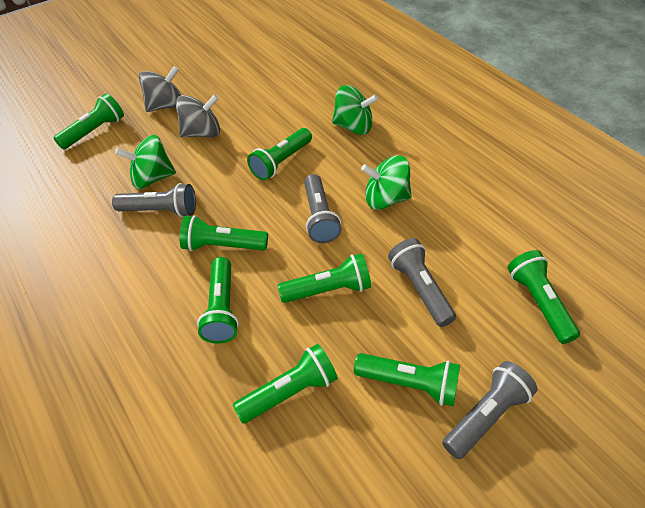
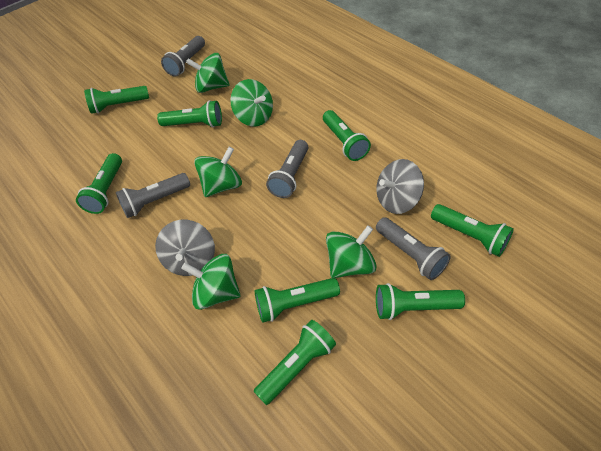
green spinning top: [115,135,176,189] [332,85,378,135] [361,155,412,210] = 3 -> [181,254,241,310] [186,53,230,93] [194,147,242,197] [230,79,273,127] [326,225,376,278] = 5

